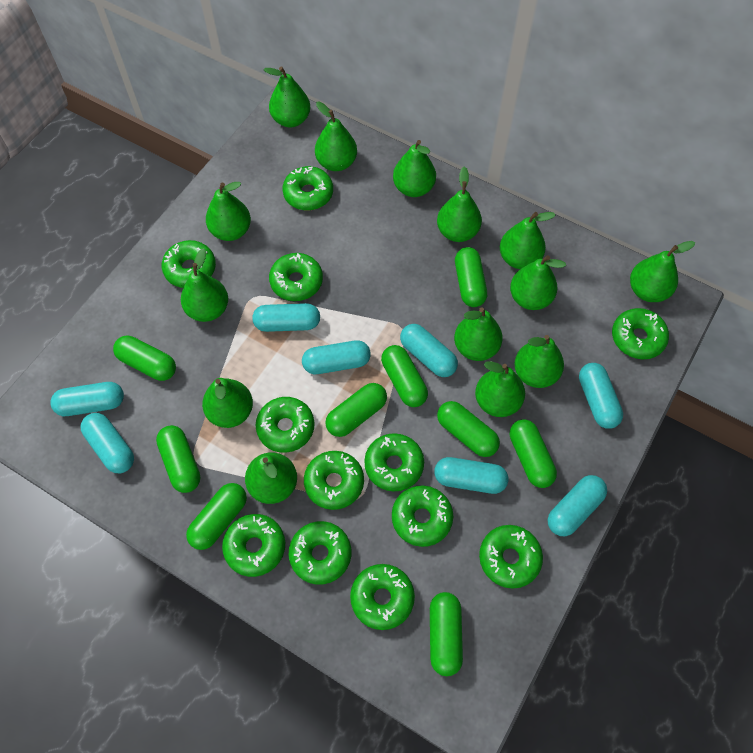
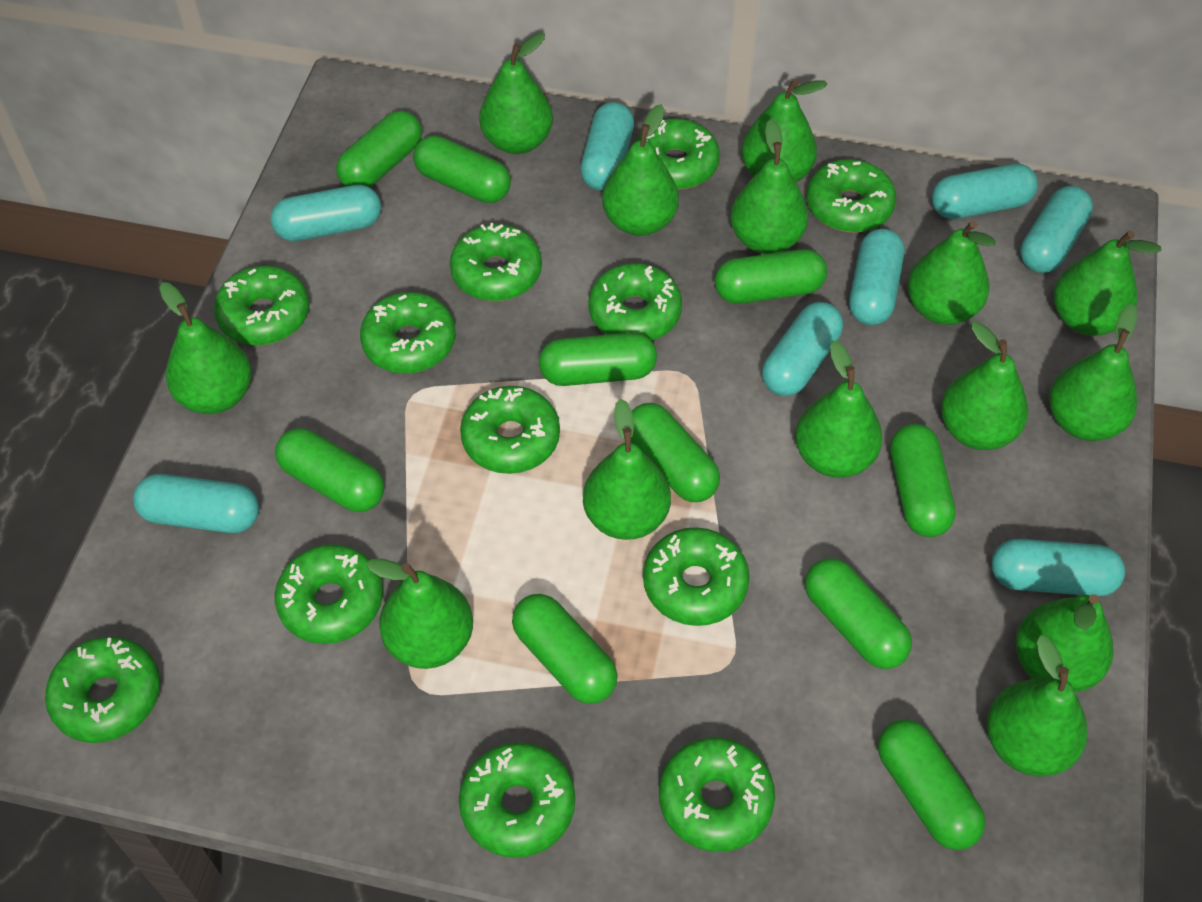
green capsule: [113,336,176,381] [156,425,200,493] [186,483,247,550] [325,383,387,437] [381,345,428,407] [430,592,463,676] [437,401,500,457] [455,247,487,307] [510,419,557,488] = 9 -> [275,428,384,512] [336,110,422,187] [413,135,511,203] [512,594,618,704] [539,332,657,386] [631,403,720,502] [715,249,827,304] [805,558,912,669] [878,719,985,850] [890,424,956,537] = 10

